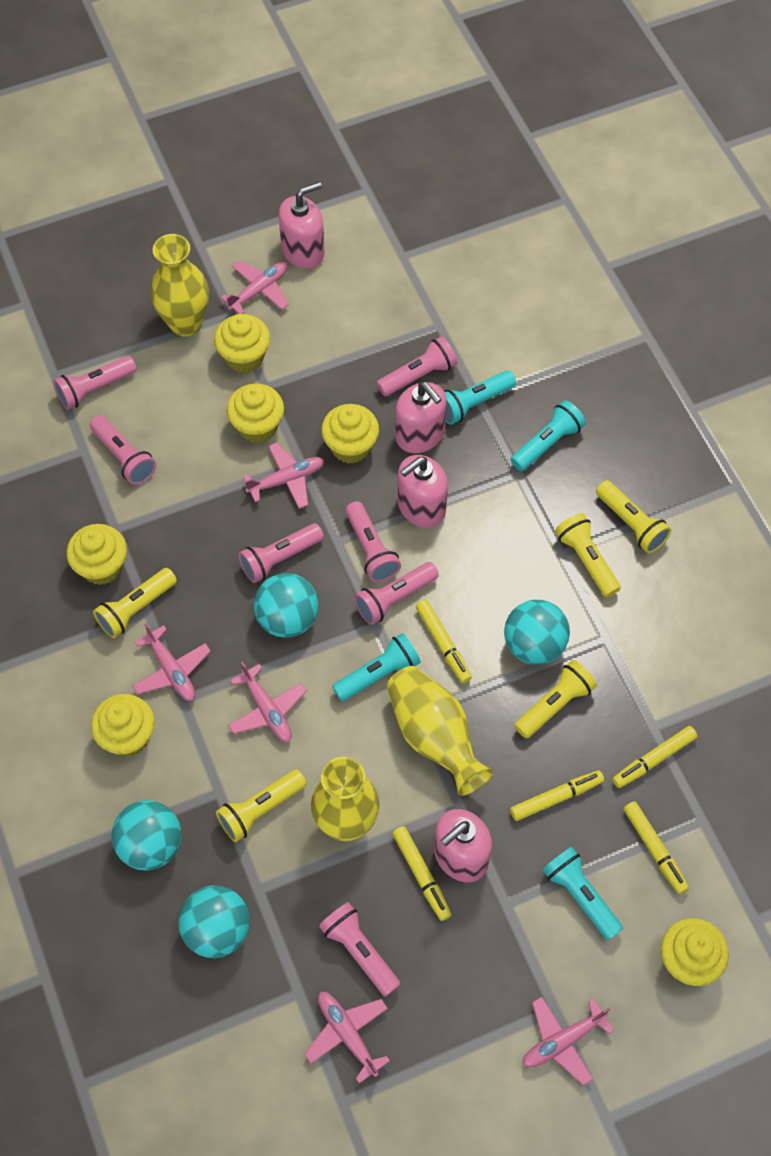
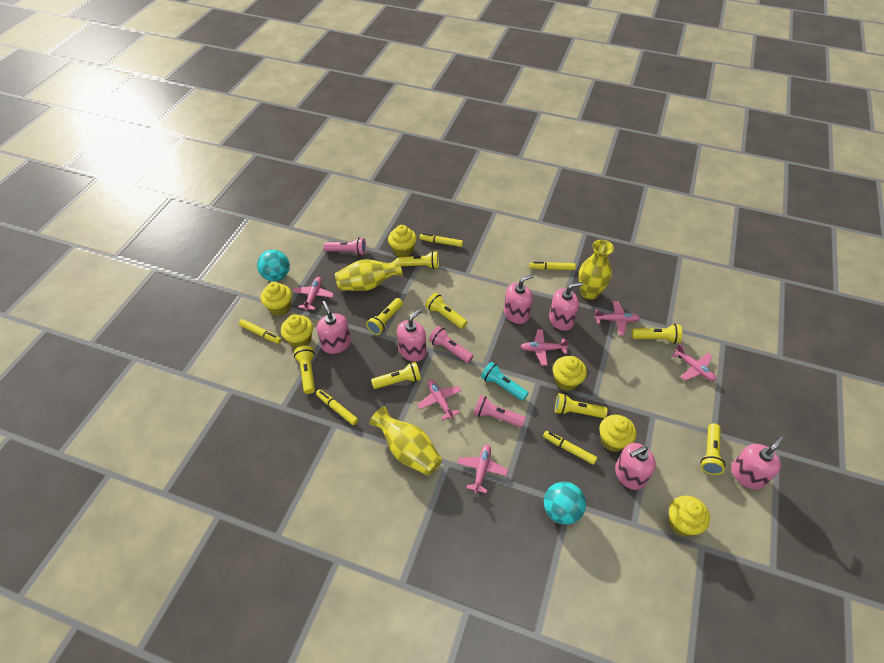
pink flashlight: [53,356,137,410] [90,415,156,485] [238,523,324,583] [319,902,401,997] [345,501,401,582] [354,562,439,625] [377,336,457,396] = 7 -> [324,238,366,255] [429,326,474,363] [473,395,525,427] = 3
pink soap dispenser: [278,182,325,269] [395,382,447,453] [397,455,448,528] [434,809,492,882] = 4 -> [317,300,351,354] [397,309,426,361] [504,274,534,324] [549,282,583,331] [615,443,656,490] [731,436,784,489] = 6
turquoise ball: [111,800,182,871] [178,885,250,958] [254,573,319,638] [504,600,570,665] = 4 -> [257,250,290,281] [544,482,586,525] = 2
turquoise flashlight: [332,633,421,701] [444,370,516,425] [510,400,586,471] [542,847,623,940] = 4 -> [481,362,529,401] = 1
yellow flashlight: [93,568,177,638] [216,769,307,842] [514,660,597,738] [555,513,621,597] [596,480,671,553] = 5 -> [294,346,315,394] [366,298,403,335] [371,361,421,389] [396,251,439,269] [425,293,468,329] [555,393,608,418] [632,324,682,344] [700,423,726,475] = 8

